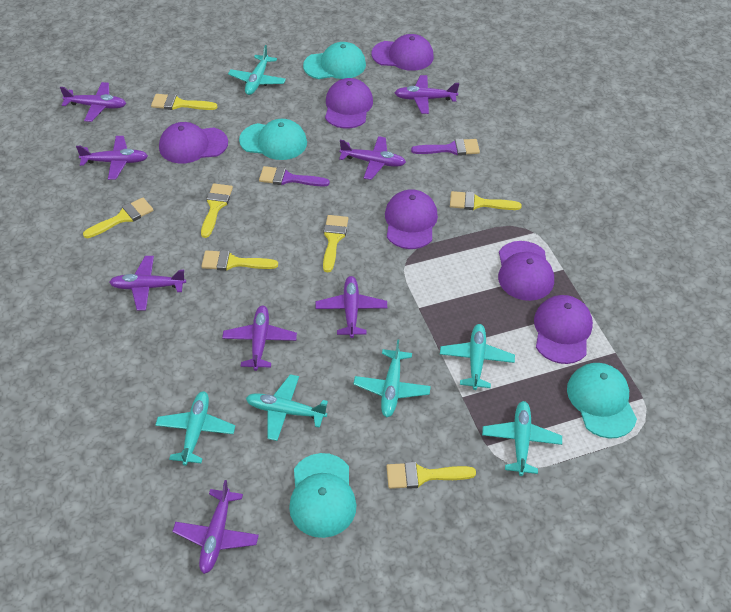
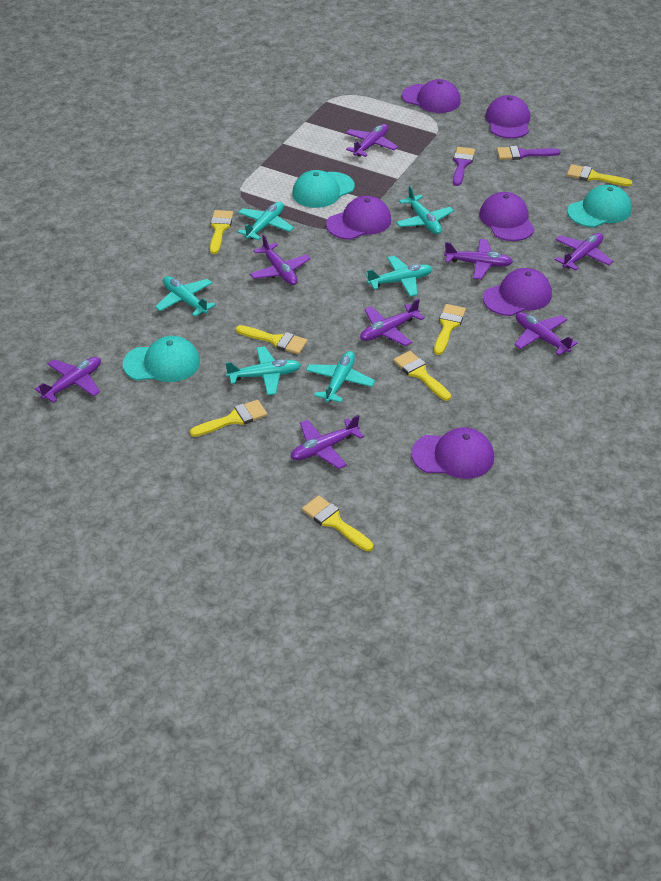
turquoise cap: [239,119,307,160] [289,453,356,538] [303,42,366,79] [567,363,637,438] = 4 -> [123,336,200,382] [292,170,355,208] [567,185,631,227] = 3

